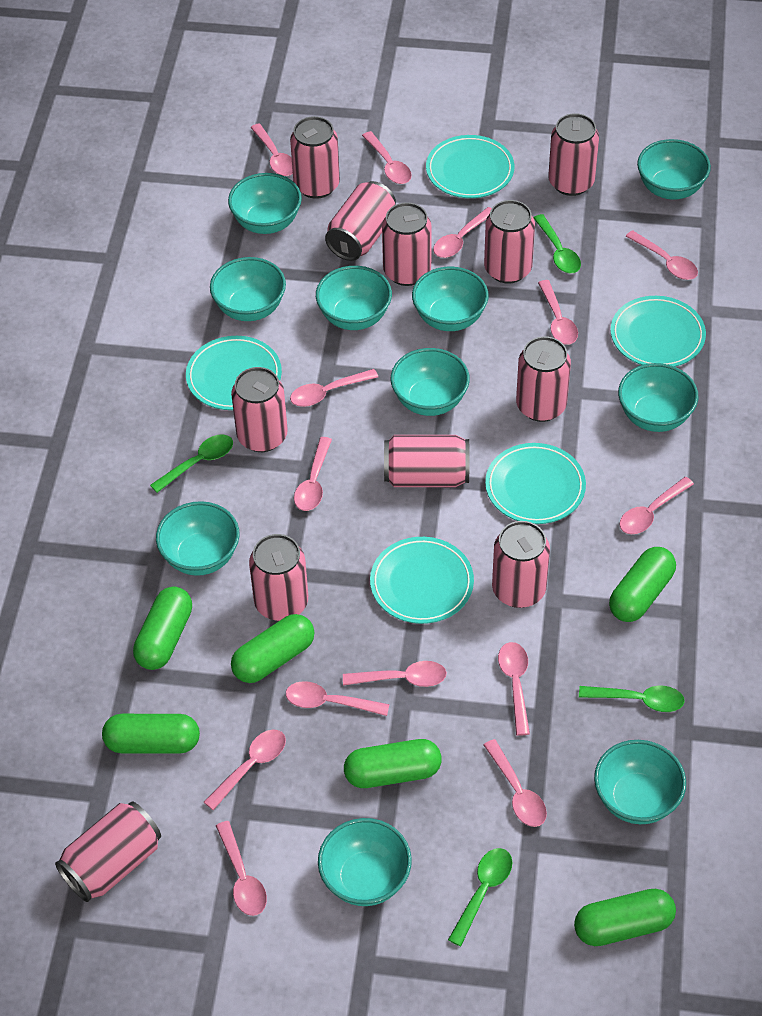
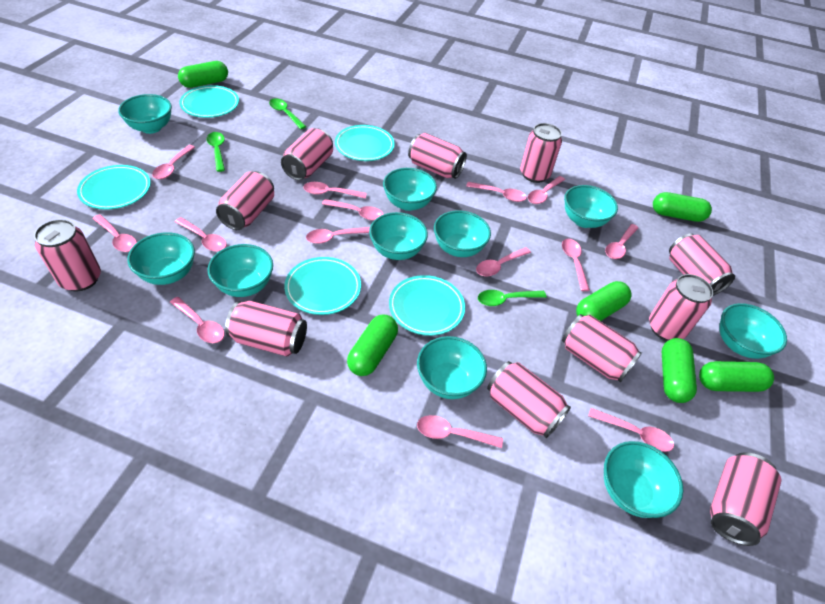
green spoon: [150,434,233,493] [448,848,512,946] [533,214,581,274] [579,686,685,712] = 4 -> [207,132,225,172] [269,98,306,129] [478,290,547,306] = 3

